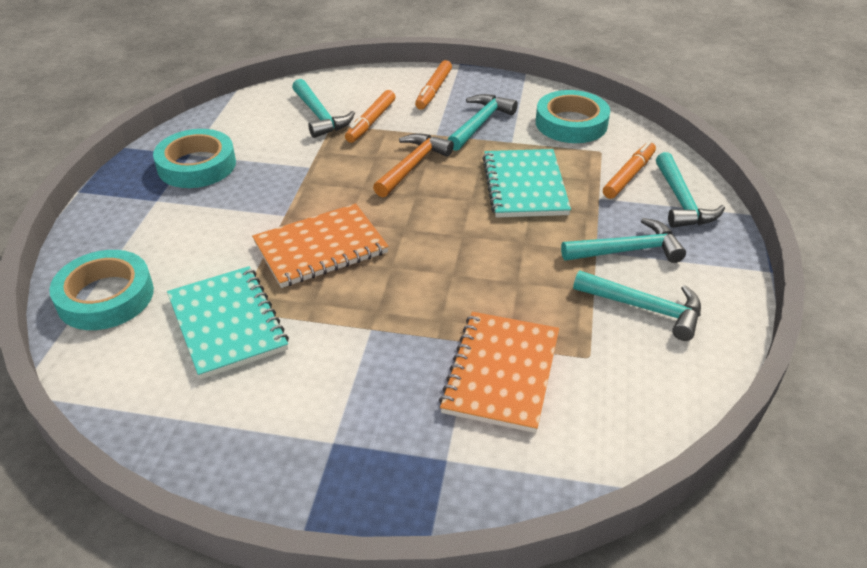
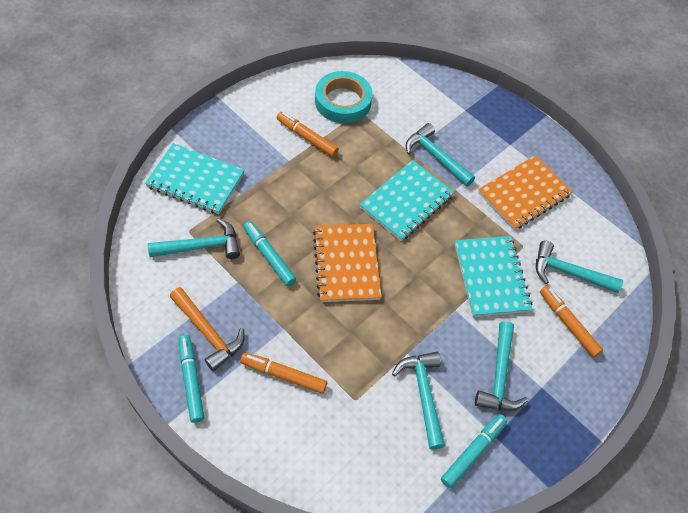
turquoise marker: none = 0 -> [179,335,204,423] [243,221,296,286] [441,414,507,488] = 3
turquoise notebook: [167,266,289,379] [482,149,571,218] = 2 -> [145,143,244,214] [359,160,454,241] [455,236,532,317] = 3
turquoise tape: [49,250,154,330] [153,129,236,188] [536,90,610,143] = 3 -> [315,71,373,123] = 1

